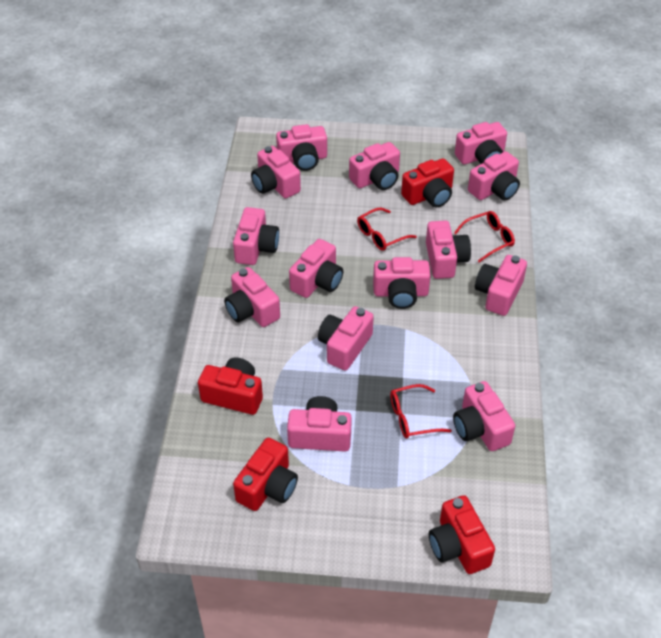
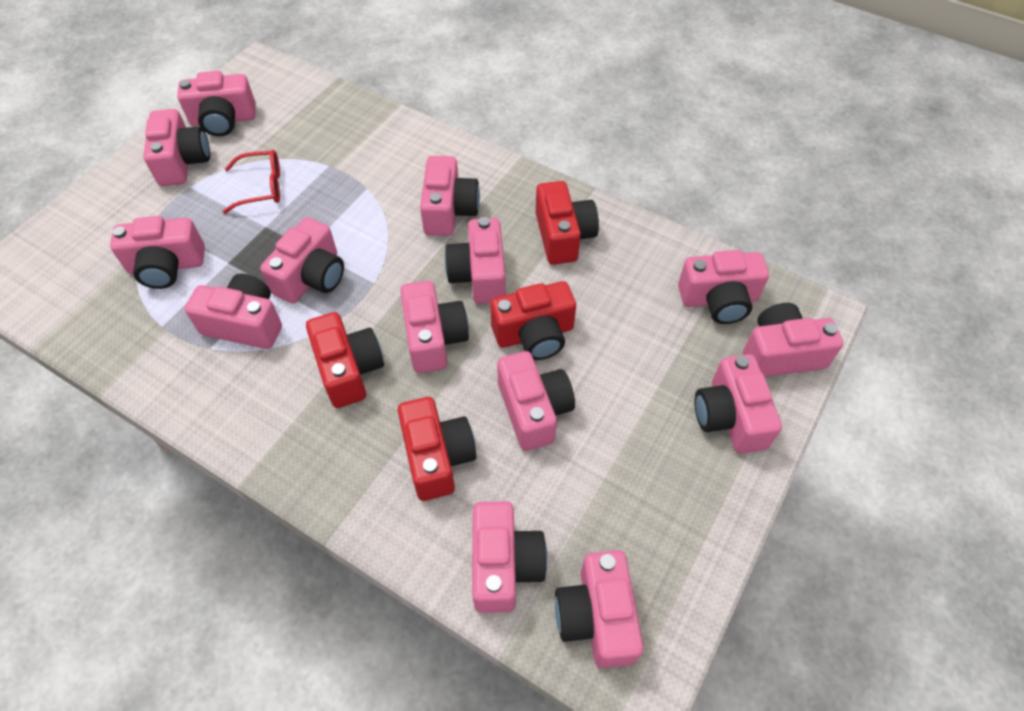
red glasses: [357,208,417,251] [390,384,452,439] [454,211,515,262] = 3 -> [223,150,280,214] = 1

